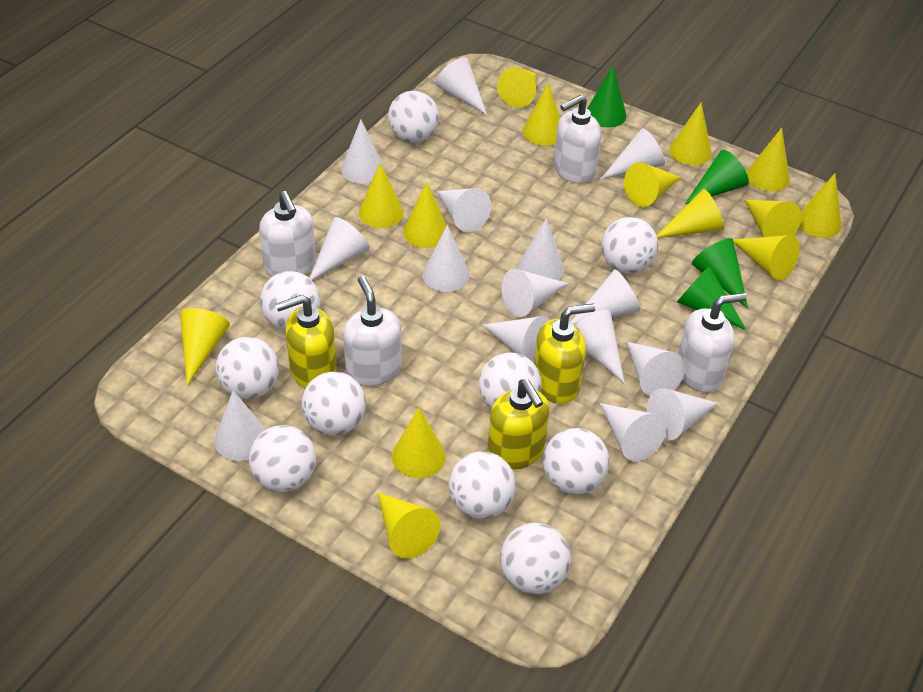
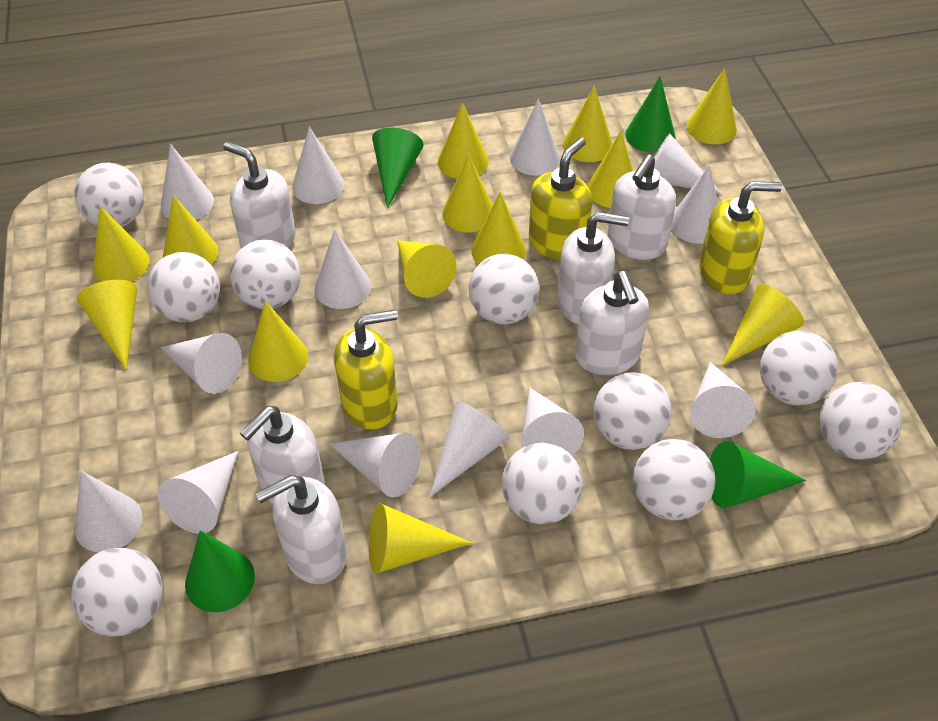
white cone: [215,391,266,461] [309,217,370,280] [341,119,385,184] [423,225,470,292] [436,57,487,115] [437,188,491,232] [482,316,550,363] [501,269,569,317] [518,218,564,281] [571,269,640,325] [575,309,625,384] [600,128,665,180] [600,403,666,462] [626,342,685,396] [647,388,719,441] = 15 -> [74,471,143,552] [158,451,238,534] [160,333,242,394] [161,144,214,220] [292,126,344,204] [315,229,371,309] [329,432,421,498] [429,401,509,497] [510,99,561,176] [521,387,584,456] [654,133,722,194] [671,165,718,244] [690,362,755,438] = 13
white soap dispenser: [259,191,316,277] [343,276,402,386] [554,95,601,184] [678,293,747,392] = 4 -> [223,141,296,248] [240,406,325,504] [256,475,347,584] [557,212,629,324] [575,271,649,375] [608,154,676,260] = 6
yellow cone: [180,308,230,386] [359,163,404,228] [377,492,440,559] [392,408,446,478] [403,182,447,248] [497,67,536,108] [523,82,560,145] [624,162,681,207] [657,189,724,238] [669,103,712,166] [733,235,800,280] [744,200,801,237] [747,128,790,191] [799,173,841,238] = 14 -> [77,280,137,370] [93,206,150,282] [163,195,218,265] [249,301,308,382] [369,503,472,574] [398,241,457,298] [438,102,489,179] [442,154,493,233] [471,192,526,264] [563,86,613,162] [587,131,633,208] [687,68,737,144] [722,284,804,365] = 13

